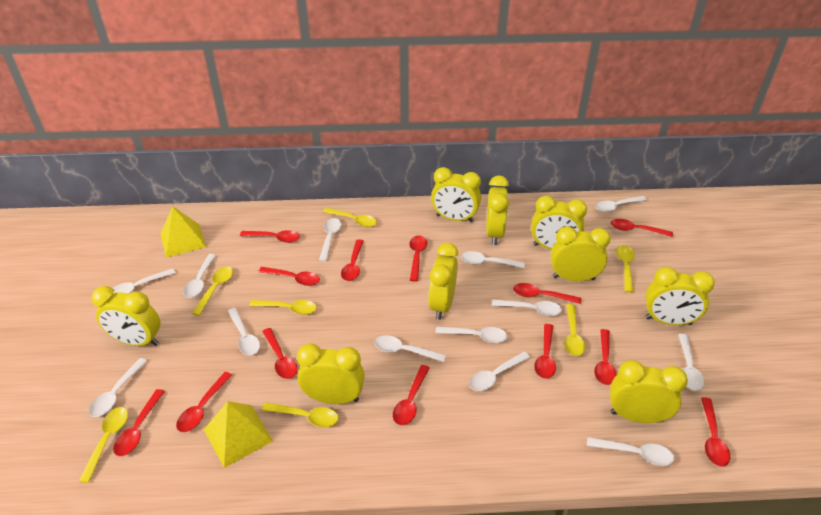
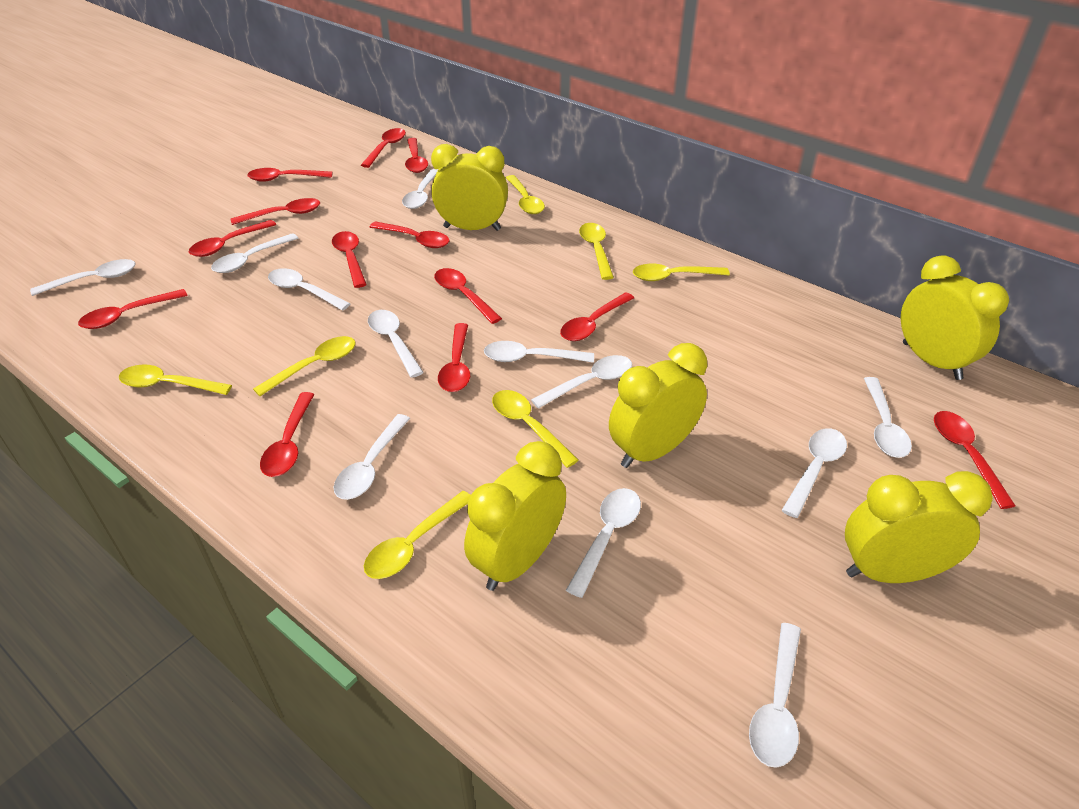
white spoon: [89,358,147,417] [113,268,176,294] [183,254,216,298] [228,308,260,355] [319,218,342,262] [374,335,446,362] [435,326,508,343] [461,251,525,268] [469,352,530,391] [492,300,562,316] [587,437,675,466] [596,196,647,212] [678,334,704,391] = 13 -> [30,259,136,296] [211,233,298,273] [268,268,351,311] [334,414,410,500] [368,310,424,378] [402,169,438,209] [484,341,594,363] [531,355,632,409] [566,488,641,598] [749,623,801,768] [781,428,847,518] [864,377,912,458] = 12
yellow clock: [91,286,160,346] [297,343,365,404] [428,243,458,320] [431,167,481,222] [486,175,509,245] [531,195,587,250] [551,226,611,281] [610,360,688,423] [646,267,715,325] = 9 -> [431,144,508,231] [464,441,566,591] [609,343,707,468] [845,471,993,583] [901,255,1009,380] = 5
yellow pyramid: [160,207,206,258] [204,401,273,468] = 2 -> none = 0

